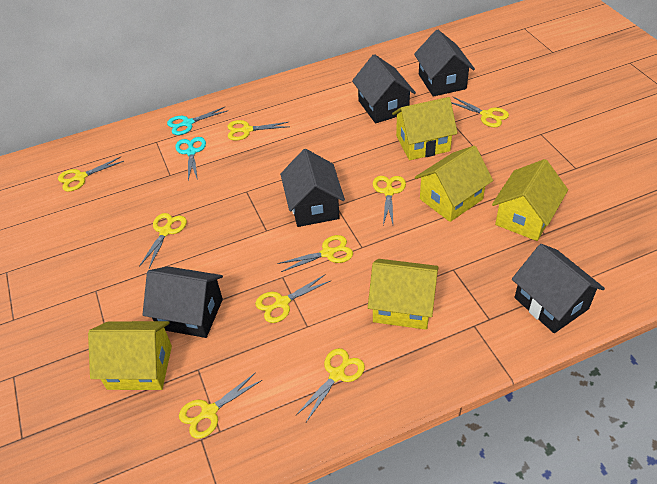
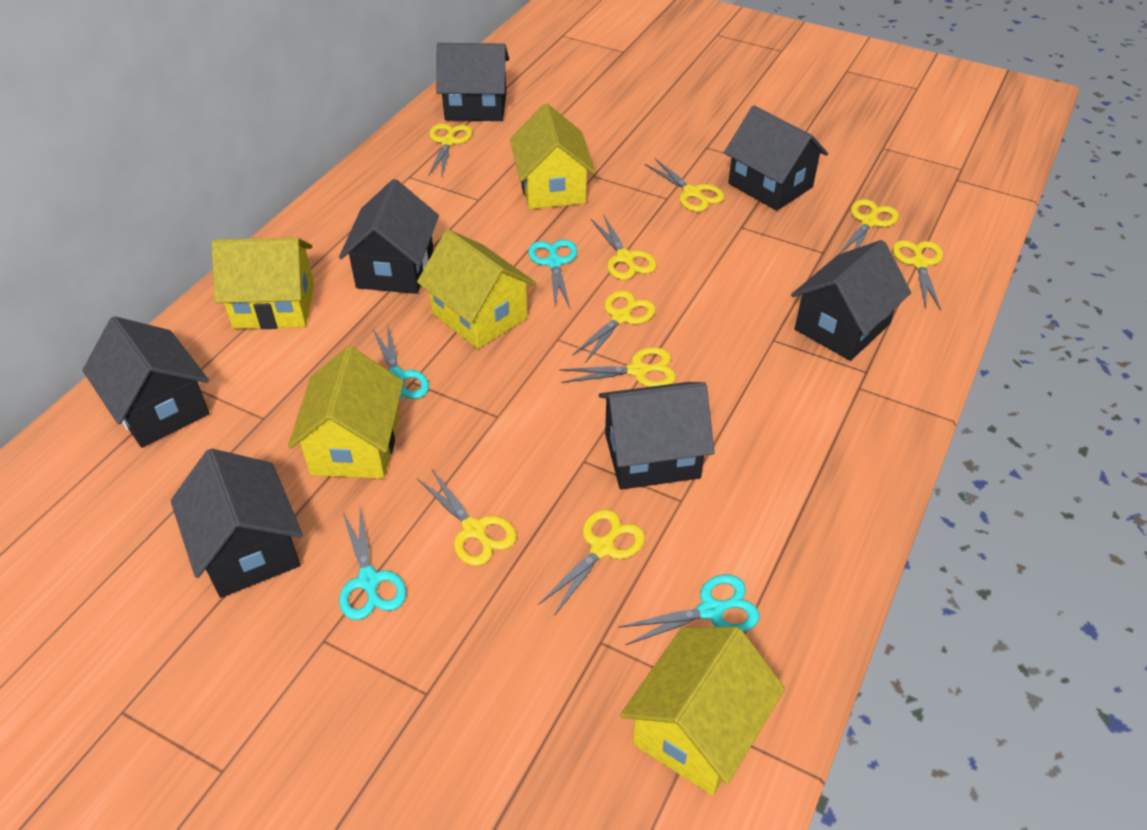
black house: [143,266,223,338] [280,149,345,227] [352,54,416,124] [414,29,475,97] [512,244,605,333] = 5 -> [82,316,210,448] [170,448,303,598] [339,179,439,294] [436,43,509,121] [599,382,715,490] [724,106,828,211] [791,240,911,361] = 7
turquoise scissors: [167,107,228,135] [175,137,206,181] = 2 -> [339,508,407,620] [373,323,429,401] [528,239,577,308] [618,574,760,645] = 4

